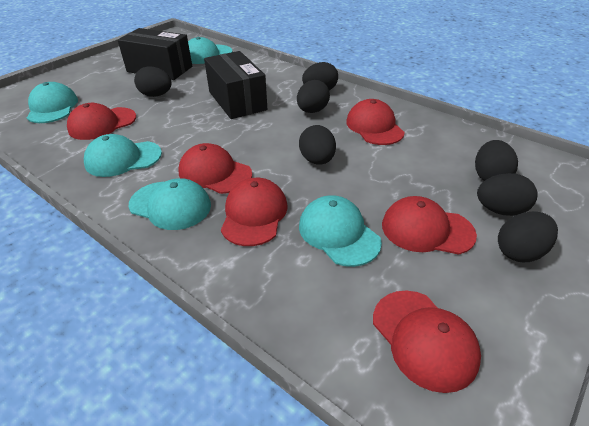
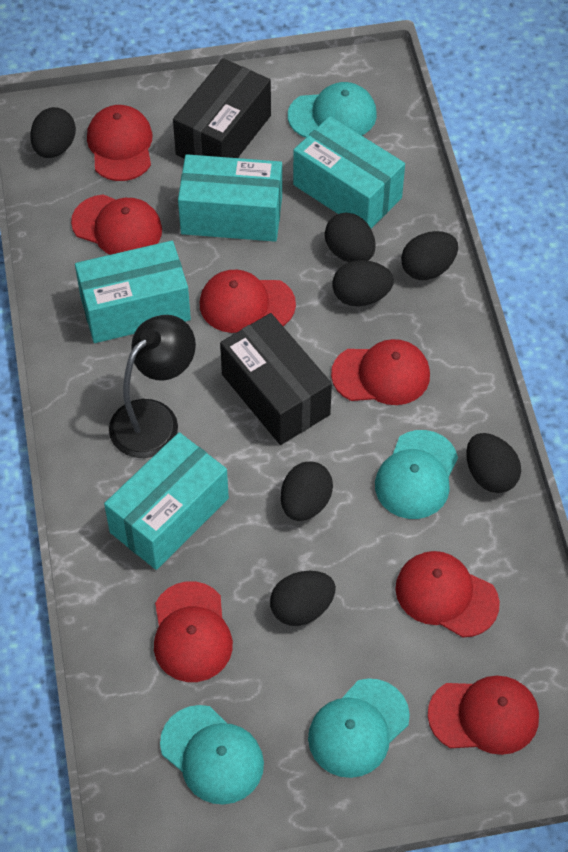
black lamp: none = 0 -> [109,315,196,458] = 1
red cap: [67,103,136,140] [178,143,252,194] [221,178,287,246] [346,99,405,145] [373,290,481,393] [382,196,477,255] = 6 -> [71,194,162,255] [87,105,153,181] [154,581,233,682] [200,269,296,333] [331,339,430,405] [395,551,500,637] [428,675,539,755] = 7
turquoise box: none = 0 -> [75,241,191,343] [104,432,229,570] [178,154,282,242] [293,116,405,228] = 4
turquoise cap: [27,82,78,123] [84,134,162,177] [129,178,211,230] [188,37,232,64] [299,195,382,267] = 5 -> [160,705,264,805] [288,82,377,138] [308,678,410,778] [375,430,458,519] = 4

